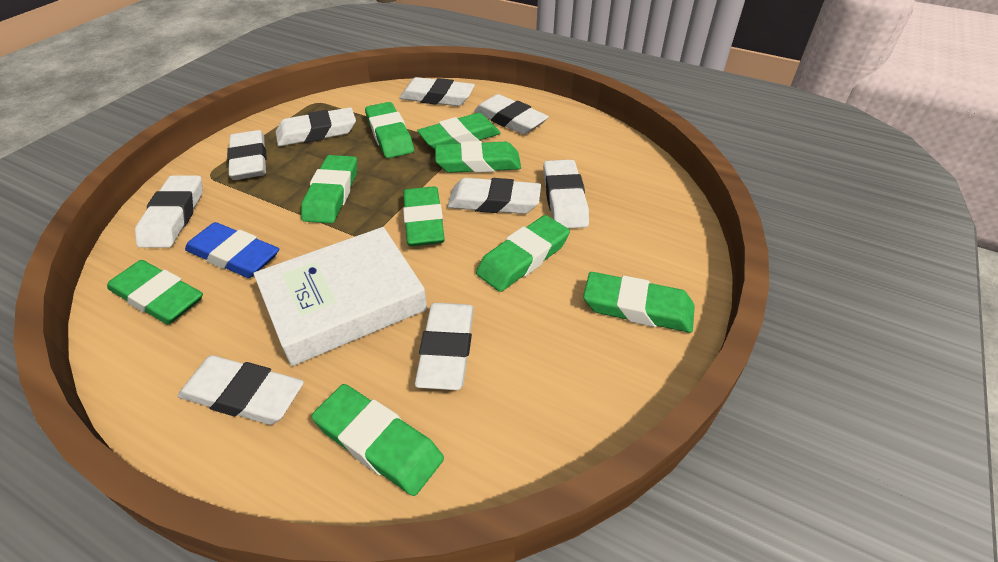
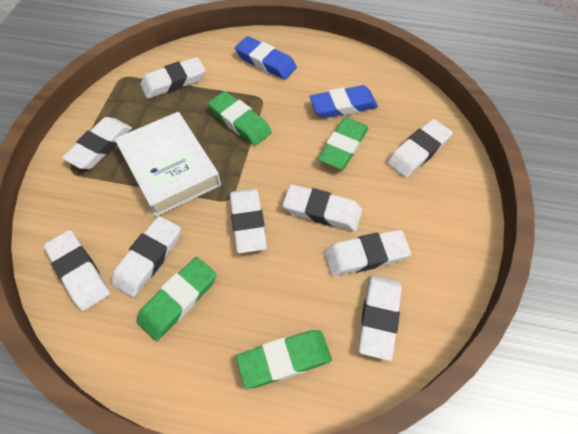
blue eraser: [185,222,279,278] = 1 -> [235,36,297,80] [310,85,378,118] = 2
green eraser: [107,260,203,324] [301,155,357,223] [312,384,444,496] [365,102,414,158] [403,186,445,246] [417,113,501,150] [435,141,521,173] [476,215,570,292] [583,272,695,333] = 9 -> [137,257,217,341] [208,91,272,146] [236,330,332,389] [318,117,369,170] = 4

